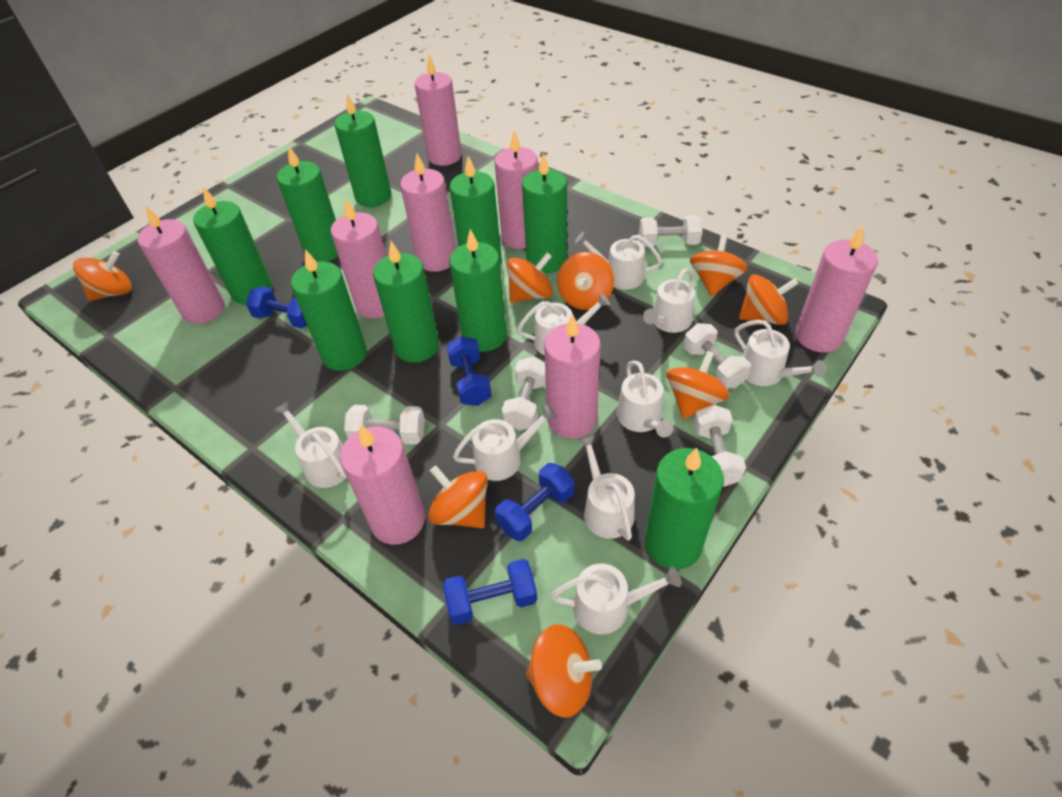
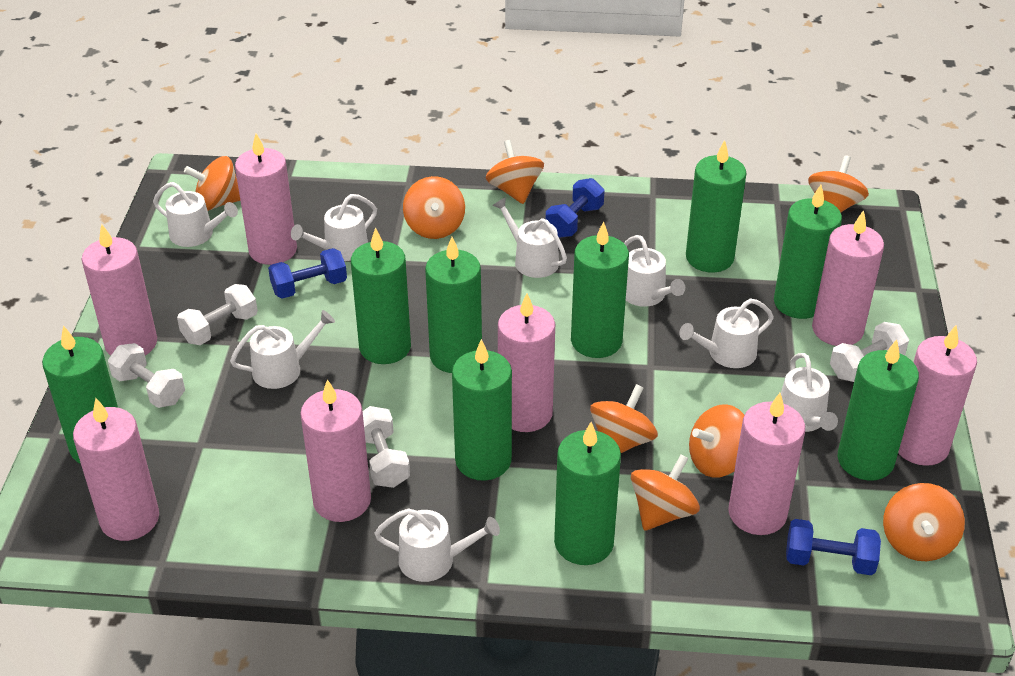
blue dumbbell: [246,286,307,328] [443,559,537,625] [447,336,492,406] [495,463,574,541] = 4 -> [268,248,347,299] [546,178,605,238] [786,519,881,575] = 3
white dumbbell: [344,405,425,445] [502,357,546,431] [639,215,703,247] [683,323,751,388] [693,404,746,487] = 5 -> [108,343,185,408] [177,284,258,345] [363,406,410,488] [830,322,909,382] = 4
white watering can: [274,401,347,488] [453,405,556,481] [517,293,610,355] [550,564,681,635] [575,232,662,290] [578,434,635,541] [617,361,673,437] [643,268,695,333] [735,320,826,386] = 9 -> [153,182,238,247] [230,310,335,389] [291,194,377,261] [374,508,500,582] [492,197,567,278] [624,235,685,307] [679,299,774,368] [781,353,838,432] = 8

